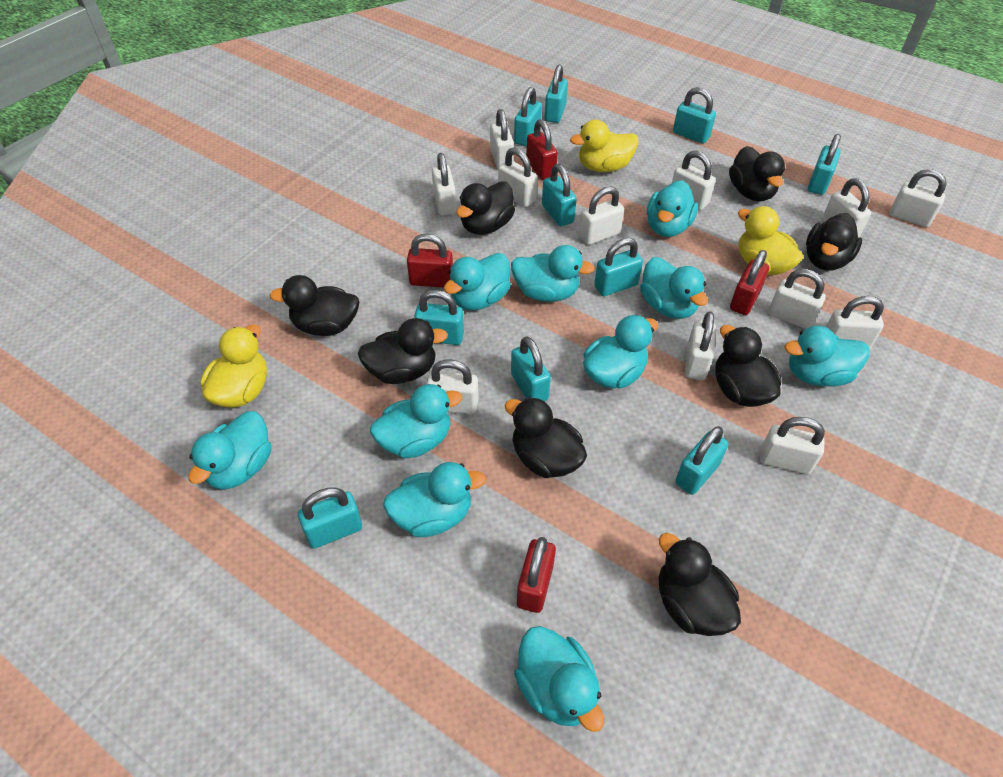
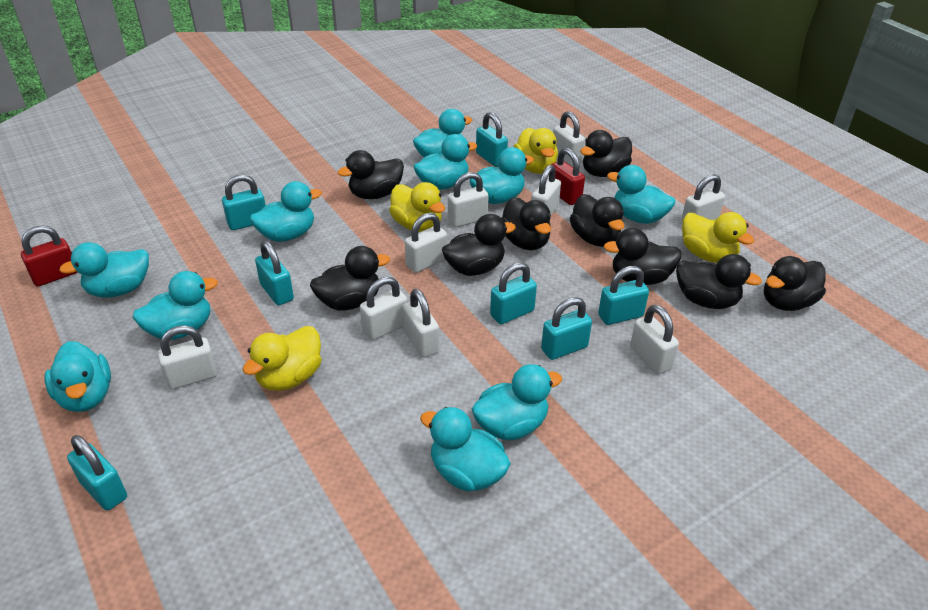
black duck: [270,275,359,336] [358,318,448,384] [456,181,515,235] [504,397,587,478] [658,533,741,636] [715,325,781,407] [729,146,785,201] [806,213,862,271] = 8 -> [310,246,390,310] [338,150,404,199] [442,214,516,276] [501,197,551,250] [570,194,625,247] [580,130,632,177] [604,228,681,285] [676,254,762,309] [764,256,826,311] = 9
red padlock: [407,233,453,288] [517,537,556,613] [526,119,558,180] [730,250,769,315] = 4 -> [21,225,77,287] [551,148,585,205] = 2
turquoise padlock: [298,487,362,549] [414,290,464,345] [511,336,551,401] [514,87,542,146] [542,164,577,226] [545,65,568,123] [594,238,643,296] [673,87,716,144] [675,426,728,495] [808,134,841,195] = 10 -> [67,435,127,511] [222,175,266,230] [255,241,294,306] [476,112,508,167] [490,262,537,324] [541,297,592,360] [598,266,649,325] = 7
white padlock: [426,359,479,414] [432,153,456,215] [490,109,514,169] [498,147,537,207] [579,187,624,245] [672,151,716,210] [685,312,716,380] [760,417,825,474] [768,269,826,329] [823,178,871,238] [826,296,884,349] [890,169,947,227] = 12 -> [158,325,217,389] [360,277,408,340] [403,289,439,358] [405,213,447,273] [448,172,489,227] [531,165,561,215] [553,111,585,166] [630,305,679,374] [681,174,725,224] = 9
yellow duck: [201,325,267,408] [570,120,639,172] [738,206,803,275] = 3 -> [243,326,321,391] [389,182,445,232] [514,128,558,174] [682,212,754,263] = 4

